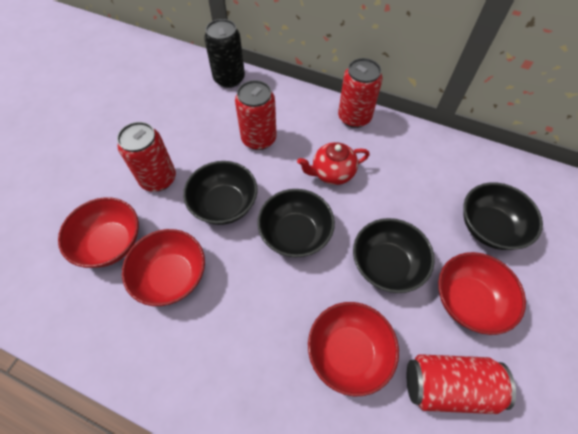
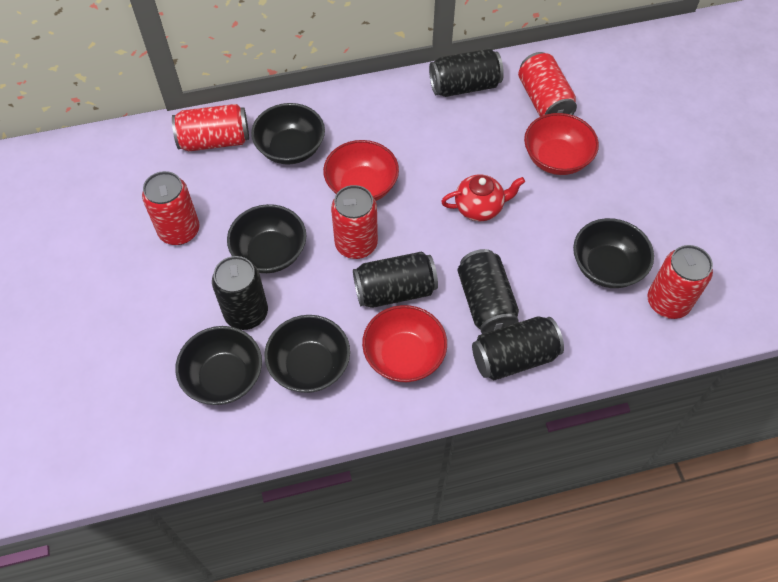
black bowl: [183,161,258,225] [257,189,335,258] [353,218,435,293] [463,182,543,250] = 4 -> [175,326,262,405] [227,204,306,273] [251,103,325,165] [265,315,350,393] [573,218,654,288] = 5
black can: [204,19,245,88] = 1 -> [212,256,268,330] [353,251,438,308] [429,48,504,97] [458,249,519,334] [472,316,564,380] = 5
red bowl: [58,197,139,268] [122,229,205,306] [308,302,399,396] [438,252,526,335] = 4 -> [323,140,399,201] [362,305,447,382] [524,113,599,175] = 3
red can: [117,122,176,192] [235,80,277,150] [338,58,383,128] [407,354,516,414] = 4 -> [142,171,200,245] [172,104,249,151] [331,185,378,259] [518,52,577,117] [648,245,713,319] = 5

